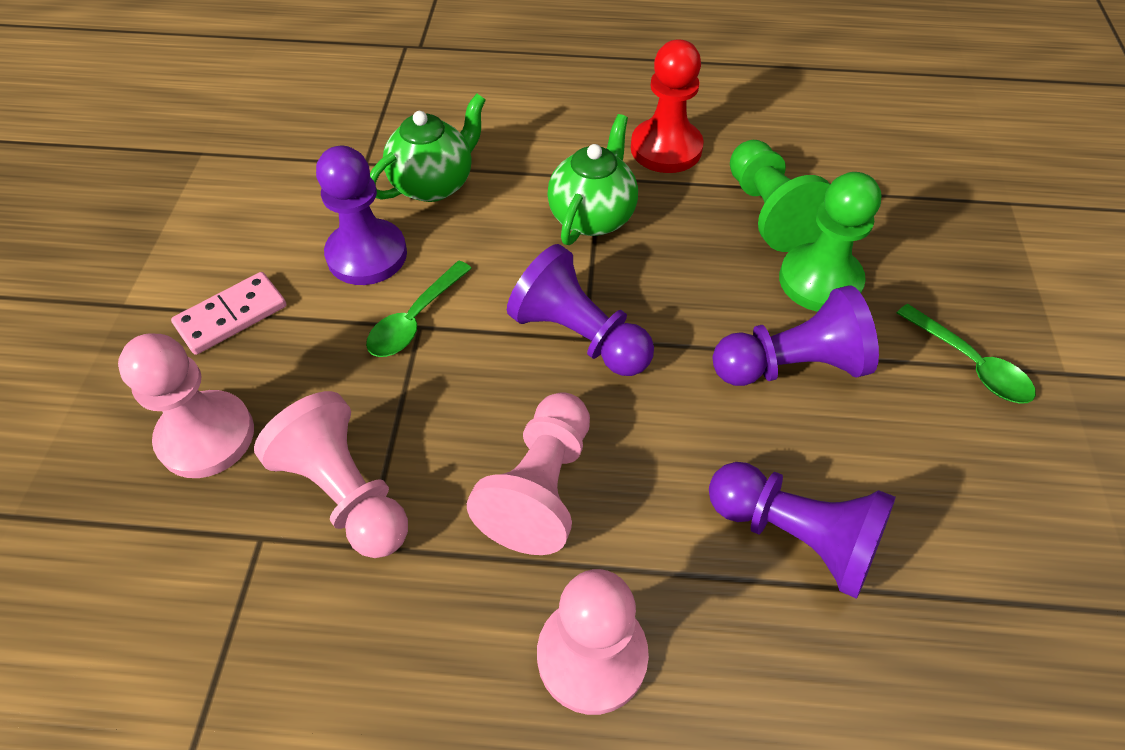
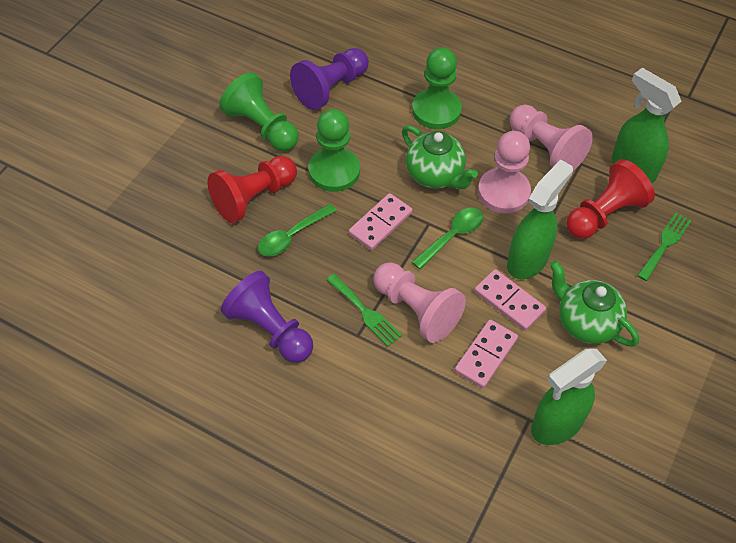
green fork: none = 0 -> [326,274,402,347] [637,212,692,281] = 2
green pawn: [730,140,830,252] [779,172,881,312] = 2 -> [219,72,299,151] [308,109,360,192] [412,47,462,129] = 3
green spray bottle: none = 0 -> [507,160,573,279] [531,349,607,445] [612,68,682,183] = 3
pink domino: [171,272,287,355] = 1 -> [349,193,412,250] [455,320,518,388] [474,269,546,331] = 3
pink pawn: [118,333,254,478] [254,391,408,558] [467,392,590,555] [537,569,649,715] = 4 -> [373,262,466,343] [478,131,531,213] [510,105,593,170] = 3
purple pawn: [316,146,407,285] [507,244,654,376] [709,462,896,599] [713,285,879,386] = 4 -> [221,271,313,363] [290,48,369,110] = 2
red pawn: [631,40,704,173] = 1 -> [208,156,297,223] [566,159,655,239] = 2

